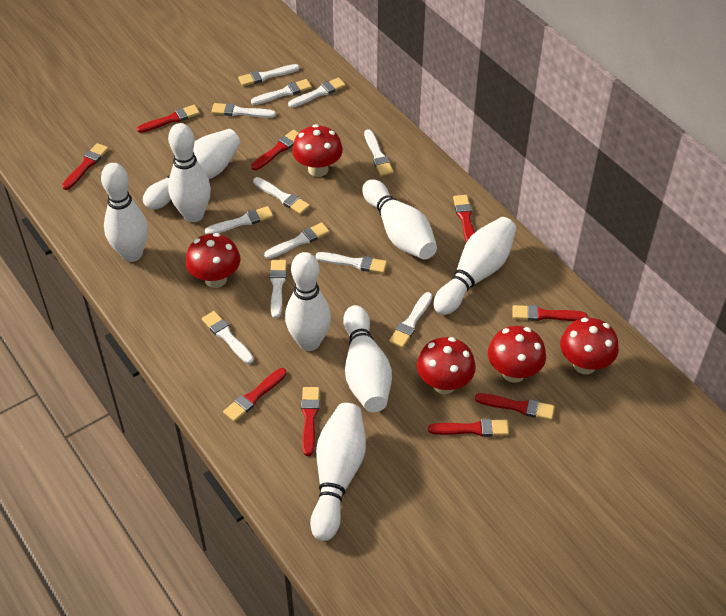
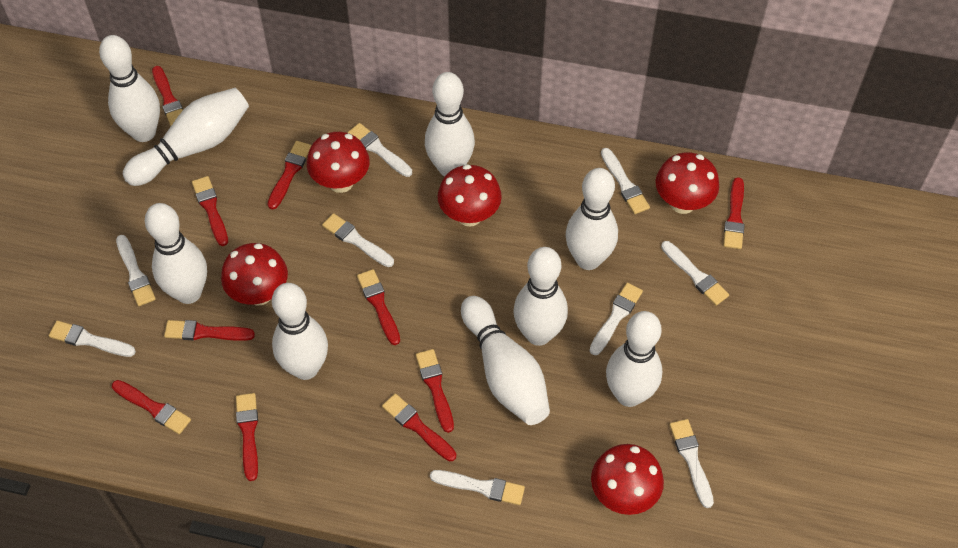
red brush: [62,143,109,190] [137,105,200,133] [223,368,286,422] [251,130,298,170] [301,387,320,456] [428,419,509,437] [453,195,475,243] [475,393,555,420] [512,305,587,321] = 9 -> [112,380,191,434] [152,66,183,126] [164,320,255,341] [192,176,228,246] [236,393,258,481] [268,141,312,210] [357,269,400,345] [382,393,456,461] [416,349,454,433] [723,177,745,249] = 10
white bowling pin: [101,163,148,262] [143,129,241,210] [168,123,211,222] [285,252,331,351] [310,403,366,541] [343,305,392,412] [362,179,437,260] [434,217,516,315] = 8 -> [99,35,160,142] [123,88,249,186] [145,203,207,304] [272,283,328,380] [425,72,475,177] [461,296,550,425] [513,247,568,346] [565,168,618,270] [606,311,662,407] = 9
white brush: [202,311,254,364] [205,206,273,234] [211,103,276,118] [238,64,299,86] [251,79,312,105] [253,177,310,214] [264,222,330,259] [270,260,287,318] [288,77,346,108] [316,252,387,273] [364,129,394,176] [389,292,432,348] = 12 -> [49,321,136,357] [116,235,156,306] [322,213,394,267] [348,123,412,177] [430,470,525,505] [589,283,643,355] [601,148,650,214] [661,241,729,306] [669,419,714,508] = 9

